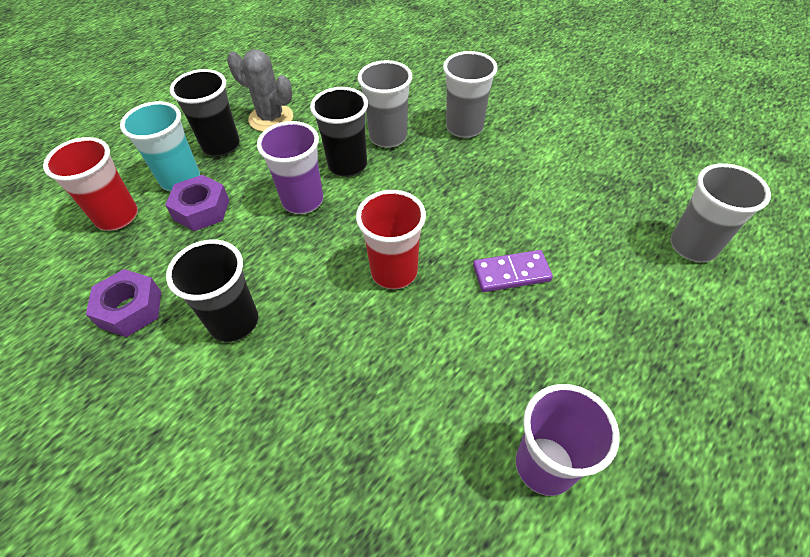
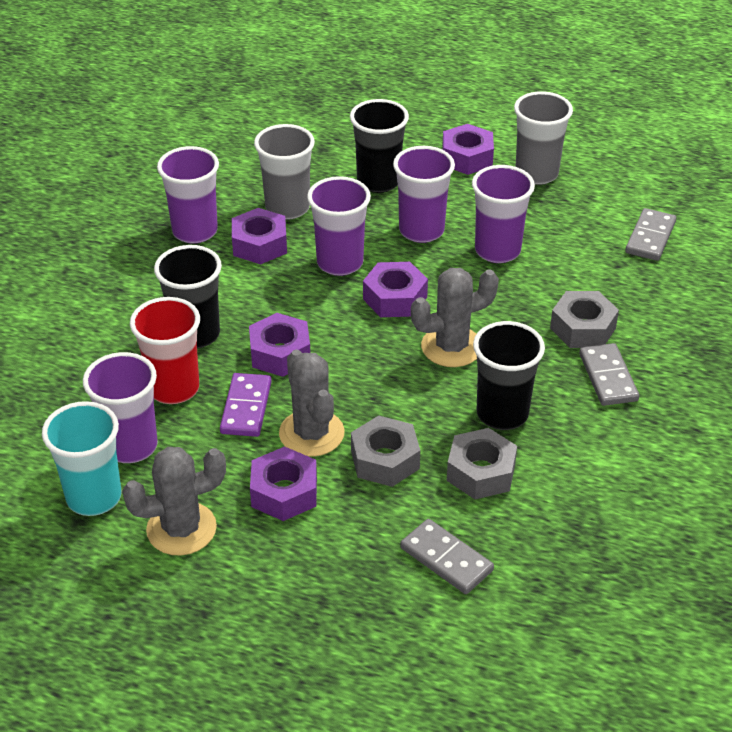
grey cactus: [227,49,293,132] = 1 -> [122,447,226,556] [279,350,344,457] [411,268,499,367] = 3
grey cup: [358,60,412,148] [443,51,498,138] [670,163,771,262] = 3 -> [254,124,315,220] [514,91,573,185] = 2
grey domino: none = 0 -> [400,519,494,594] [579,343,639,406] [625,208,676,261] = 3
grey nut: none = 0 -> [351,416,420,487] [447,428,517,499] [550,291,619,348] = 3
purple cup: [257,121,323,214] [516,384,620,496] = 2 -> [83,352,158,463] [157,146,219,244] [307,176,371,276] [393,146,455,243] [472,165,535,263] = 5
purple nut: [86,269,161,337] [165,175,229,231] = 2 -> [232,208,287,264] [249,313,310,377] [250,446,317,521] [363,262,428,317] [442,124,494,175] = 5
red cup: [43,137,138,231] [356,190,426,289] = 2 -> [130,297,200,404] = 1

